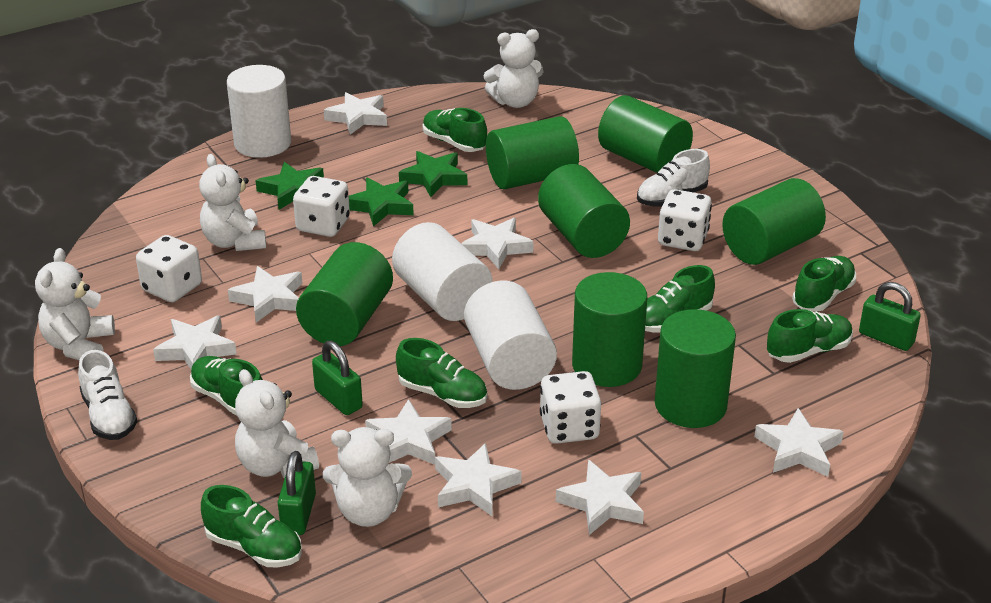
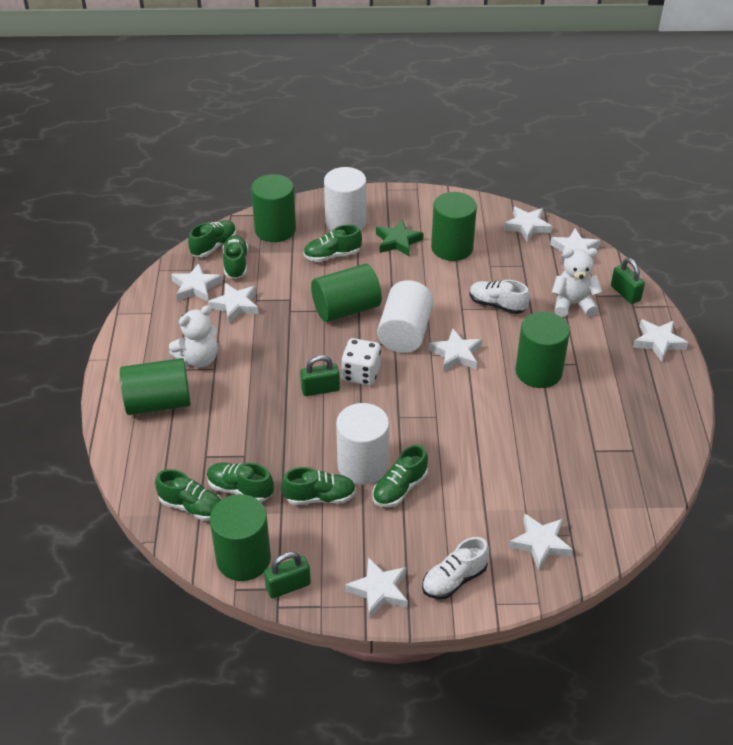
green cylinder: [296,242,393,346] [486,116,579,190] [538,164,630,258] [572,272,647,387] [598,95,693,173] [655,309,736,428] [722,178,826,265] = 7 -> [120,358,191,415] [210,494,271,581] [251,174,296,242] [311,264,382,322] [431,192,477,261] [515,312,570,388] = 6
green star: [255,162,324,210] [349,177,414,227] [399,151,467,197] = 3 -> [376,219,424,256] = 1
white dice: [136,235,202,302] [293,176,350,237] [540,371,601,444] [658,189,712,251] = 4 -> [341,338,381,386] = 1
white teddy bear: [35,248,115,360] [199,154,266,251] [235,369,319,478] [323,427,412,527] [484,29,543,108] = 5 -> [169,305,218,368] [552,248,602,317] = 2

